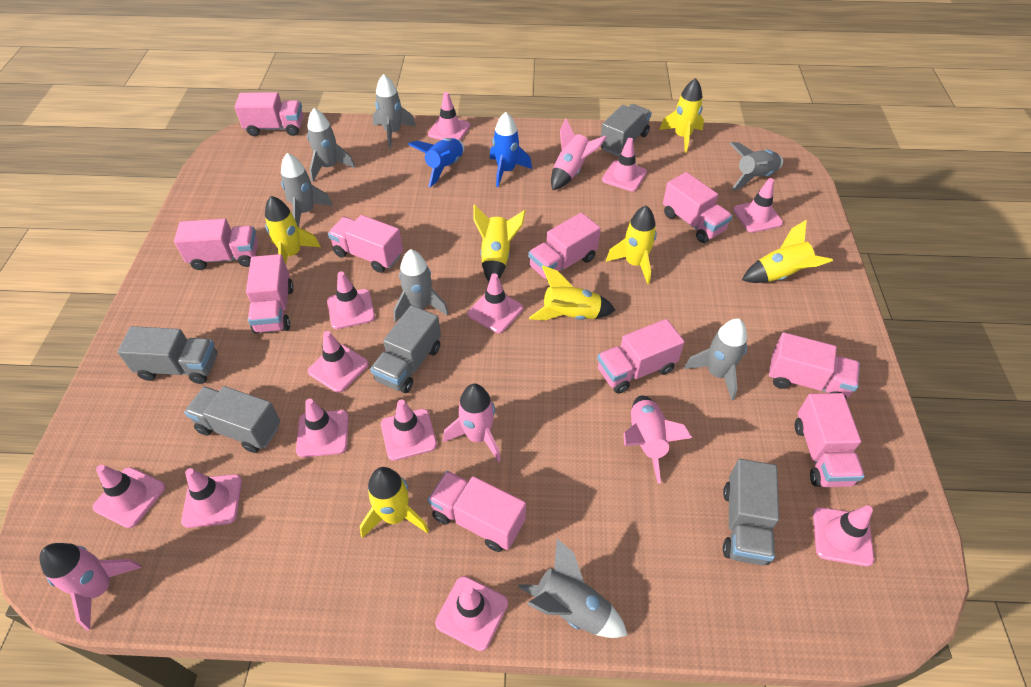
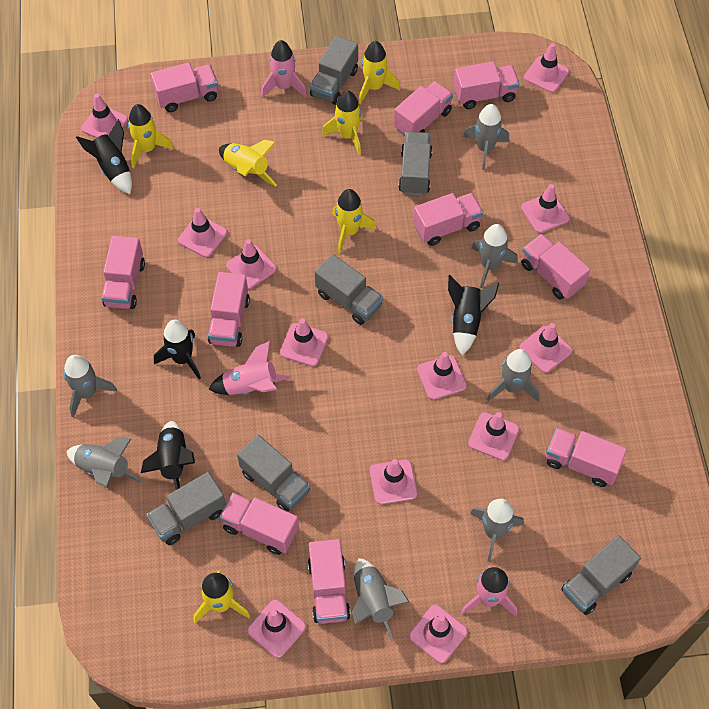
black rocket: none = 0 -> [76,119,132,194] [141,421,195,490] [154,320,201,379] [448,275,499,355] = 4
blue rocket: [408,138,464,187] [490,112,532,187] = 2 -> none = 0
grey truck: [117,326,217,384] [184,386,280,453] [370,305,441,393] [601,104,652,156] [723,459,779,565] = 5 -> [146,472,226,545] [237,435,310,512] [310,36,358,105] [315,254,383,325] [398,132,432,196] [561,535,641,615] = 6
pink rocket: [39,543,142,630] [443,384,501,462] [551,119,607,190] [623,395,692,484] = 4 -> [209,341,291,395] [261,40,307,97] [460,565,517,616] = 3
yellow rocket: [265,196,321,264] [360,467,429,538] [473,204,526,282] [529,266,616,320] [606,205,657,284] [659,78,704,153] [742,220,833,283] = 7 -> [128,104,174,168] [193,571,250,623] [219,140,277,187] [322,90,363,155] [332,189,377,253] [359,41,400,104] = 6

